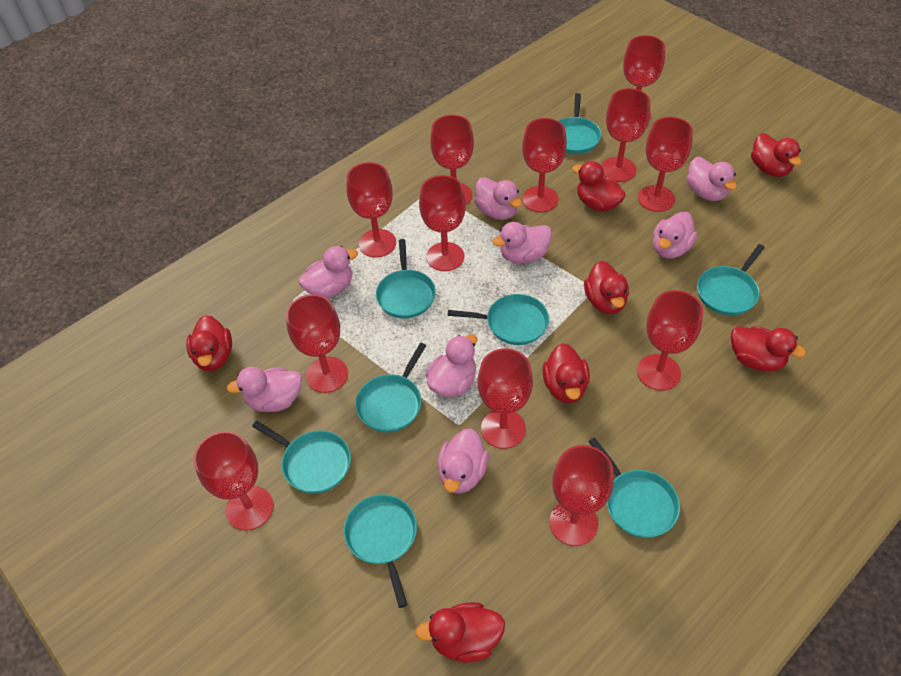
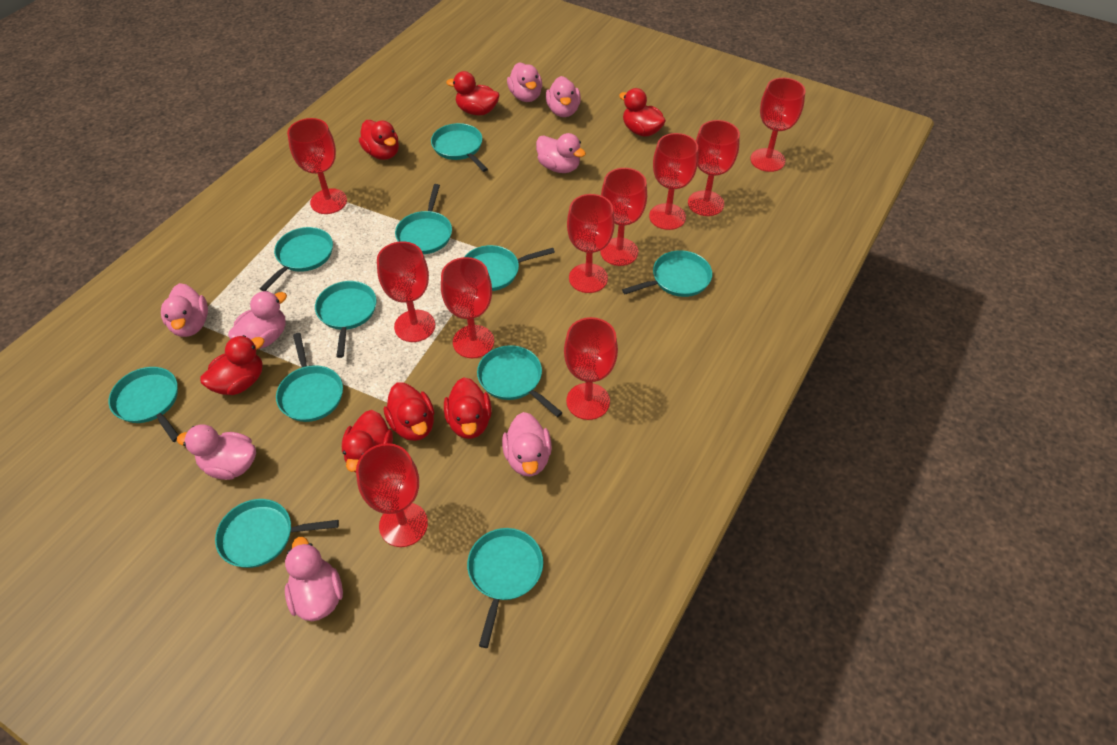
red goblet: [193,431,273,531] [286,294,348,393] [346,162,396,258] [419,175,466,271] [430,115,474,205] [478,348,533,449] [522,118,567,213] [549,445,614,546] [601,88,650,182] [623,35,665,121] [637,290,703,391] [638,117,693,212] = 12 -> [287,118,347,214] [356,443,428,547] [377,241,435,342] [441,257,494,358] [564,317,618,420] [567,194,615,293] [600,168,647,266] [649,133,698,230] [688,120,740,216] [750,78,805,172] = 10
turquoise pan: [252,421,351,494] [344,494,417,608] [355,343,426,432] [376,239,436,319] [447,294,549,345] [559,93,601,154] [588,438,680,538] [697,244,765,316] = 8 -> [108,367,179,442] [215,499,339,568] [260,227,333,291] [276,333,343,422] [315,281,377,358] [395,184,452,254] [431,123,488,172] [464,245,555,291] [467,528,543,648] [477,345,563,417] [622,250,712,297] = 11

